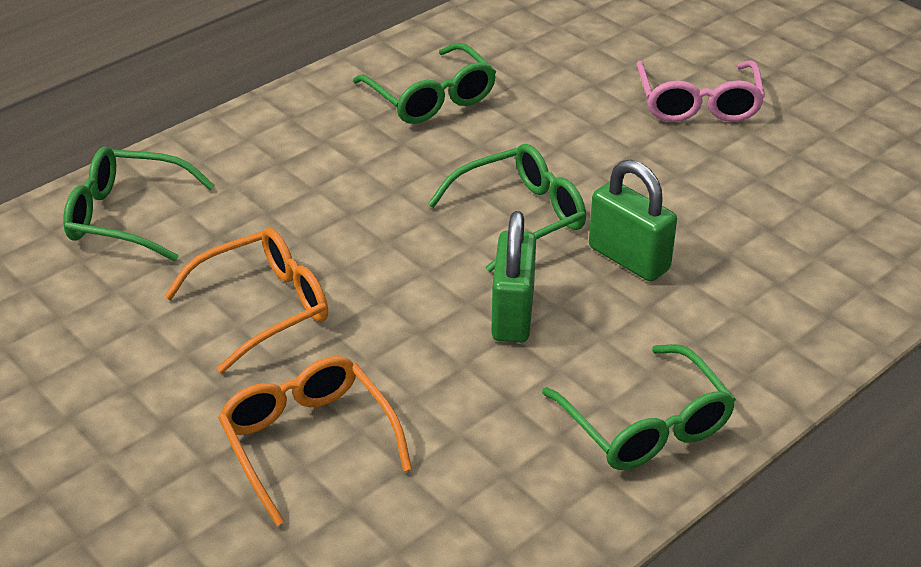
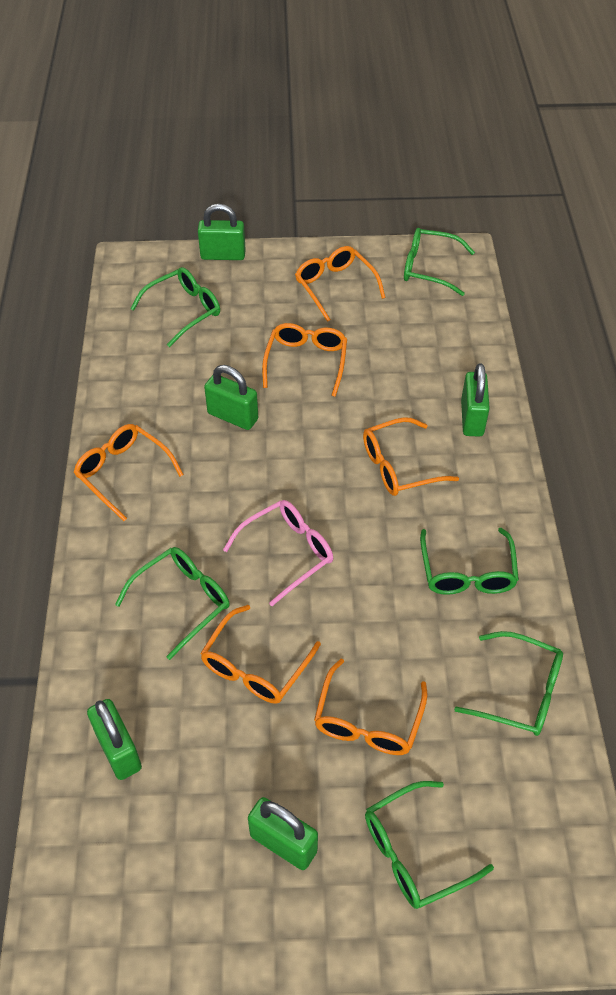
green glasses: [63,146,215,261] [353,43,496,124] [428,144,586,272] [542,344,736,470] = 4 -> [115,547,230,660] [130,267,220,347] [365,781,494,909] [404,228,475,296] [420,528,519,595] [454,631,563,736] = 6
green padlock: [491,211,536,343] [589,159,677,282] = 2 -> [87,699,142,780] [198,204,246,260] [204,365,258,430] [248,797,318,870] [461,363,490,437] = 5
orange glasses: [164,228,328,374] [218,356,412,526] = 2 -> [73,424,184,521] [200,605,321,704] [262,323,347,397] [295,246,386,322] [314,658,427,755] [363,417,459,496] = 6

